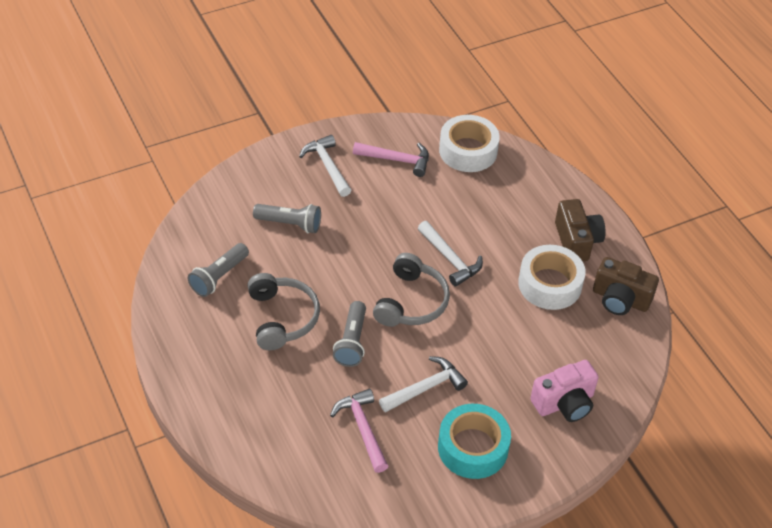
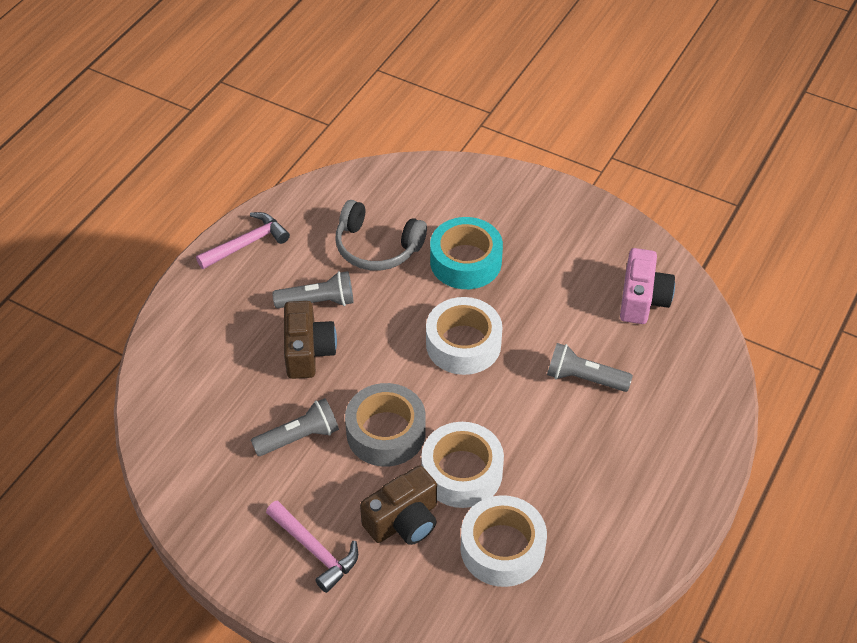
grey headphones: [248,273,320,350] [373,253,450,327] = 2 -> [335,200,427,271] = 1
grey tape: none = 0 -> [345,383,426,467] = 1
white hammer: [299,135,351,197] [379,356,468,412] [418,221,483,287] = 3 -> none = 0
white tape: [439,115,500,172] [518,245,586,310] = 2 -> [421,422,504,508] [426,297,502,375] [461,495,547,587] = 3

